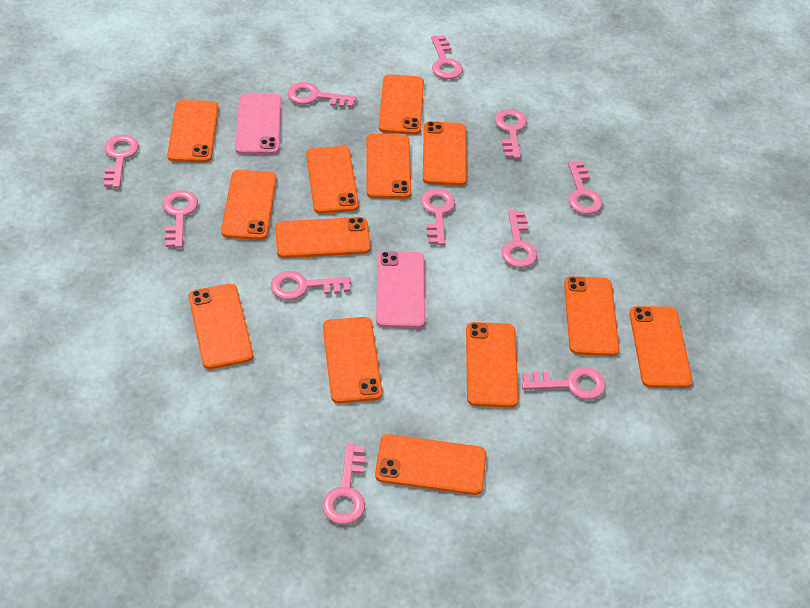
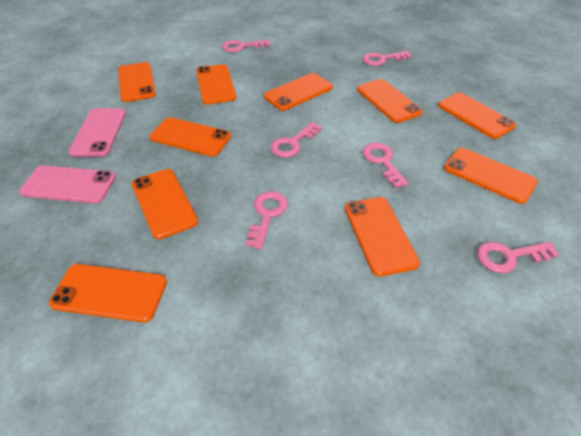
orange phone: [167,100,219,163] [189,284,253,369] [221,170,277,240] [275,217,371,258] [306,146,359,214] [323,317,382,404] [366,134,411,199] [375,434,487,495] [379,74,424,135] [423,121,467,186] [466,322,519,408] [564,276,619,356] [629,306,692,388] = 13 -> [49,264,167,323] [118,62,156,102] [131,169,198,239] [149,117,231,157] [196,64,236,104] [264,73,333,111] [344,197,420,277] [357,79,423,123] [438,93,516,139] [444,148,538,204] = 10
pink key: [103,135,139,188] [163,190,198,248] [271,271,351,300] [287,82,356,108] [322,444,365,525] [421,189,455,245] [431,35,463,79] [495,109,527,159] [502,210,537,268] [522,367,606,400] [568,161,603,214] = 11 -> [222,40,270,52] [246,192,288,249] [270,122,322,158] [362,51,412,66] [362,143,409,188] [477,242,559,273] = 6

